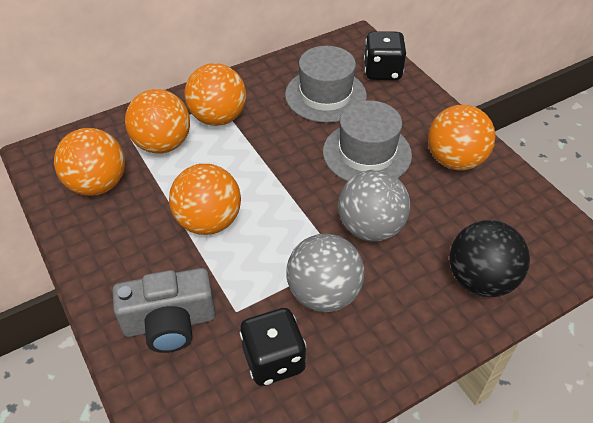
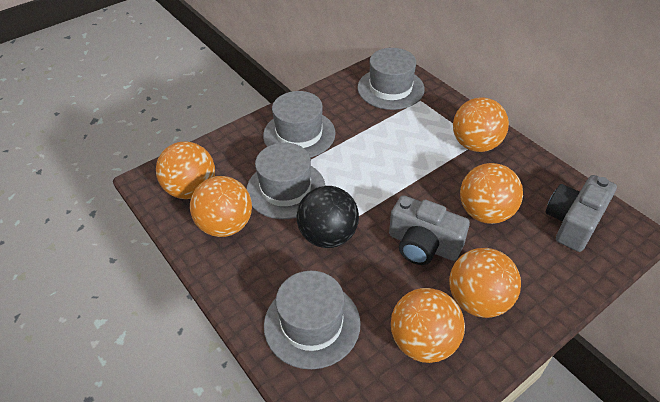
black dice: [240,308,306,386] [364,31,406,80] = 2 -> none = 0
grey ball: [286,234,365,312] [338,170,410,242] = 2 -> none = 0
grey camera: [113,268,216,353] = 1 -> [389,195,470,265] [546,175,617,252] = 2
grey hat: [285,46,367,123] [323,100,412,182] = 2 -> [247,143,326,219] [263,91,336,158] [264,271,361,369] [357,48,425,110] = 4
orange ball: [54,128,125,196] [125,89,190,154] [169,164,241,235] [184,63,246,126] [428,105,496,171] = 5 -> [156,141,215,199] [190,176,252,237] [391,288,465,363] [449,248,521,318] [453,97,509,152] [460,163,523,224] = 6

